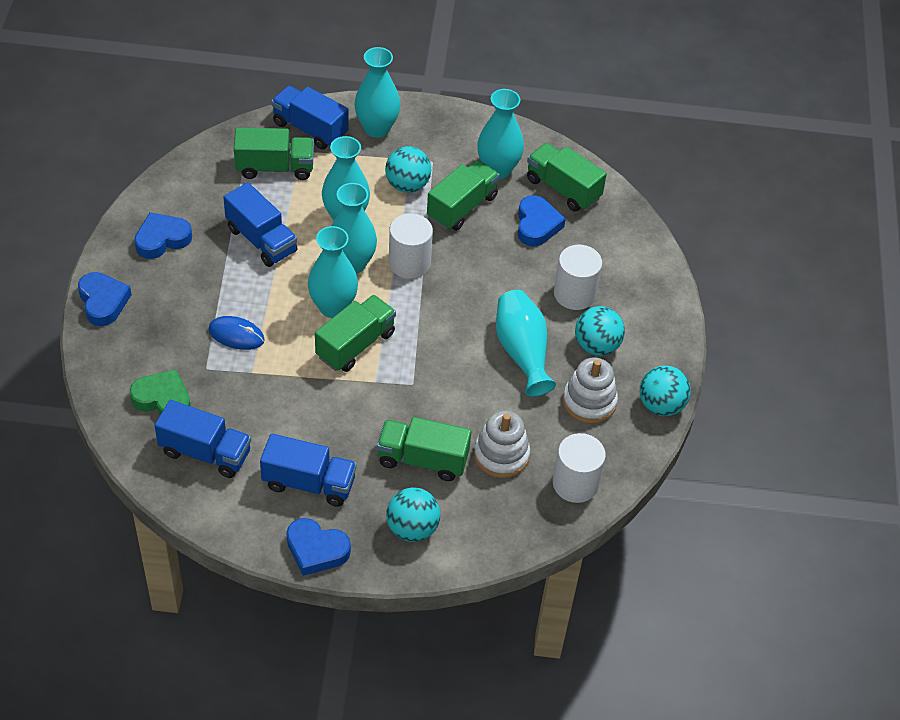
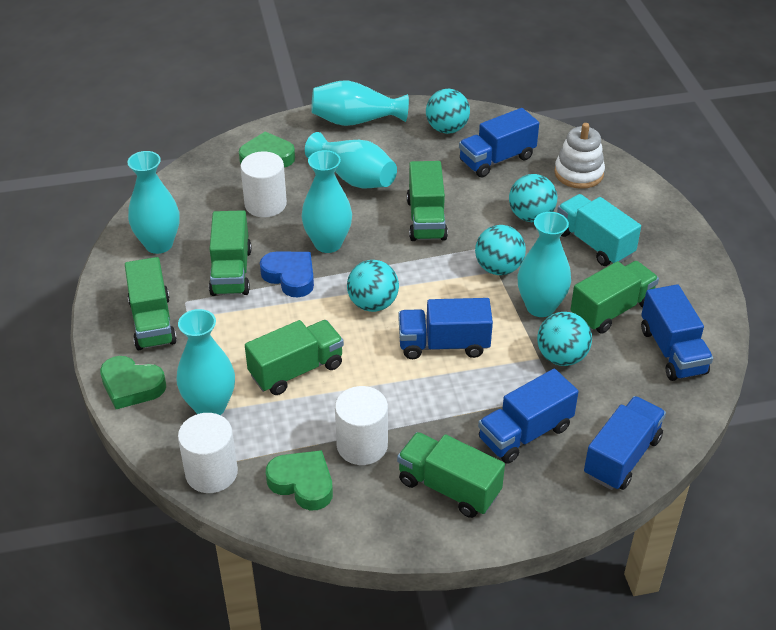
blue heart: [78,272,132,326] [134,212,192,259] [287,518,351,576] [518,195,566,247] = 4 -> [260,251,314,298] = 1
blue mouse: [208,316,265,350] = 1 -> none = 0
blue truck: [155,400,251,478] [223,182,298,267] [260,434,357,507] [271,86,349,150] = 4 -> [398,298,493,359] [459,108,539,178] [478,369,579,464] [584,396,666,490] [641,284,713,381] = 5
green heart: [130,369,191,415] = 1 -> [100,356,166,409] [239,132,295,167] [266,450,333,510] = 3
green truck: [234,127,314,180] [315,295,396,372] [377,417,471,481] [427,160,500,231] [527,143,607,212] = 5 -> [125,257,177,350] [209,210,252,296] [245,320,344,395] [397,432,505,518] [407,161,448,241] [570,261,659,334] = 6
turquoise ball: [385,146,431,193] [386,487,440,542] [575,306,625,356] [640,365,691,416] = 4 -> [347,260,399,312] [426,89,470,134] [475,225,526,275] [509,174,557,222] [537,312,592,366] = 5
turquoise truck: none = 0 -> [557,194,641,266] = 1
white stacking toy: [474,411,530,478] [563,358,618,424] = 2 -> [554,123,605,189] = 1

